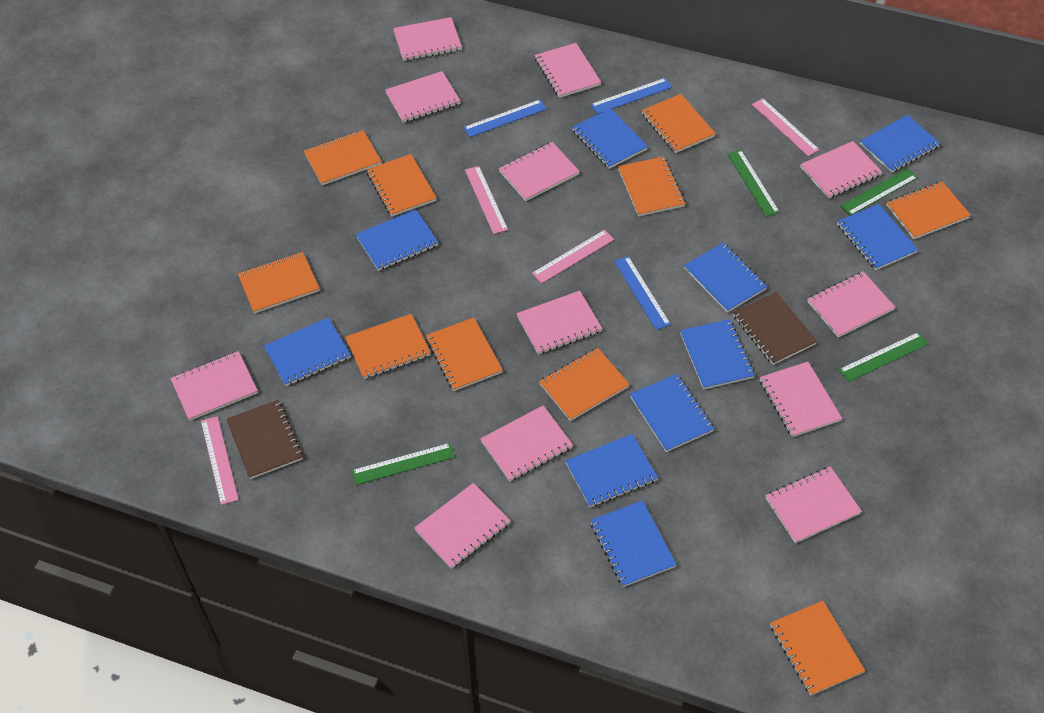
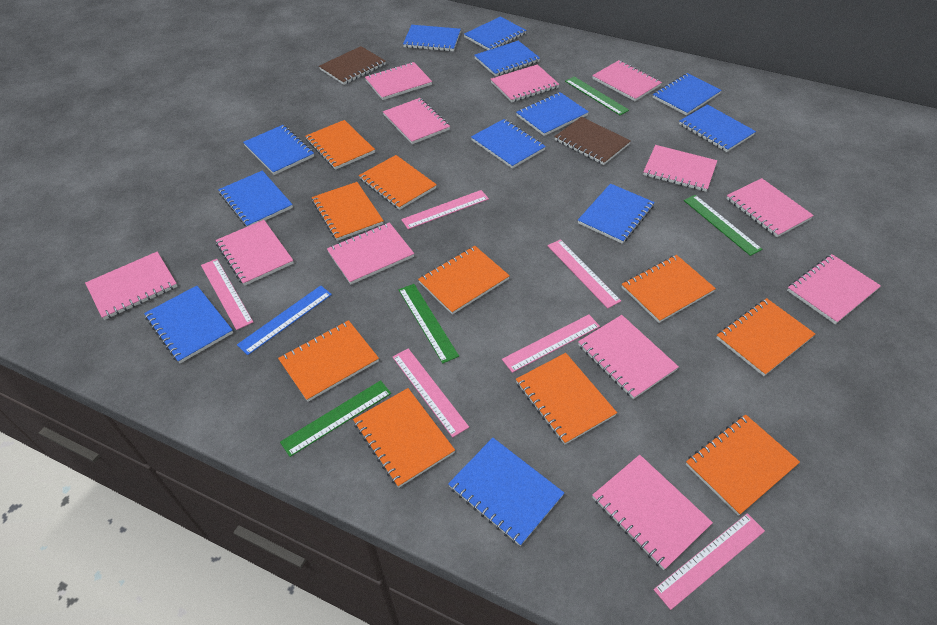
blue notebook: [264,317,351,386] [356,209,439,271] [565,434,658,507] [572,108,648,169] [591,500,677,587] [630,374,714,452] [680,319,755,389] [684,243,768,312] [837,204,918,270] [860,115,940,173] = 10 -> [144,286,233,363] [218,171,293,227] [243,125,314,175] [403,25,461,51] [448,438,564,546] [464,17,527,50] [471,119,546,168] [474,41,540,76] [516,92,589,136] [578,183,655,244] [653,73,722,116] [679,104,756,152] = 12
blue ruler: [463,100,547,137] [590,78,672,114] [614,256,671,330] = 3 -> [237,285,332,355] = 1
pink ruler: [201,416,239,505] [465,166,508,234] [532,230,614,283] [752,98,819,156] = 4 -> [201,259,253,330] [392,348,469,438] [401,190,489,229] [502,314,600,373] [547,239,621,308] [653,513,765,610] = 6

